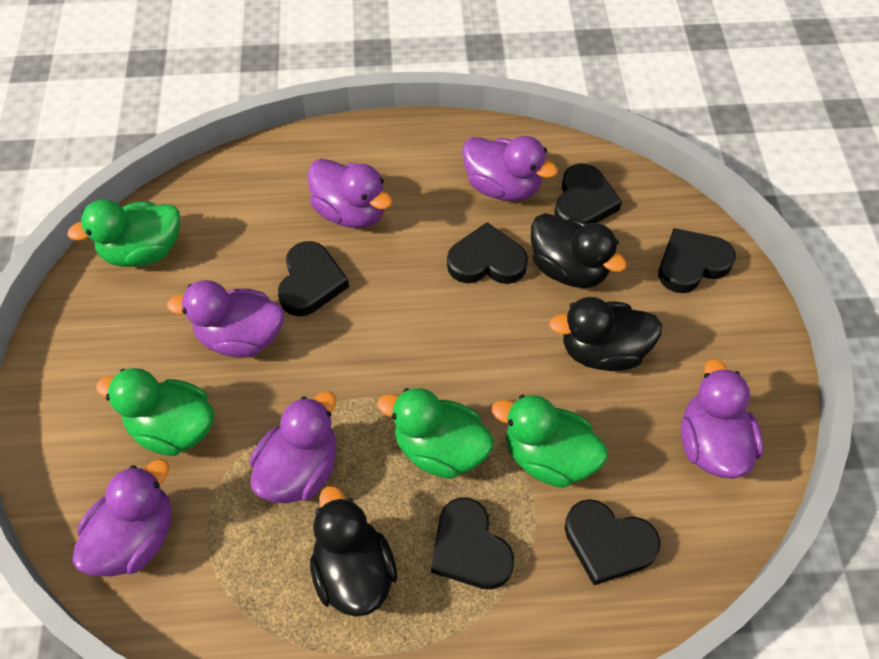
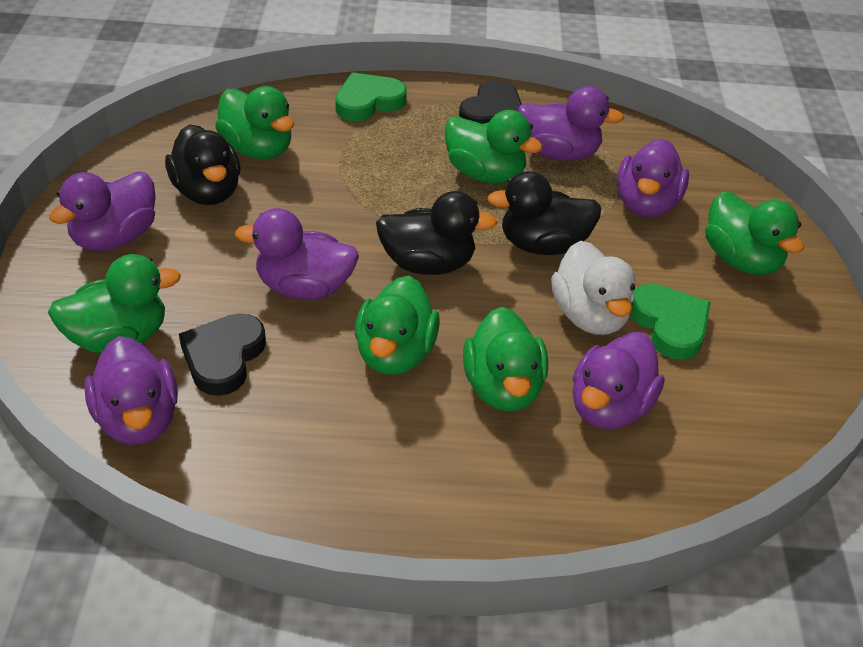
black heart: [278,241,349,316] [431,498,514,589] [447,222,528,284] [554,163,622,224] [564,499,661,585] [658,228,736,293] = 6 -> [179,313,266,396] [459,80,522,124] = 2
green duck: [67,199,180,267] [96,368,214,456] [377,388,494,479] [492,395,608,488] = 4 -> [48,254,181,353] [215,86,294,159] [355,276,440,375] [445,110,543,184] [463,307,548,411] [705,191,804,275] = 6
green heart: none = 0 -> [335,72,407,121] [630,284,711,360] = 2
white duck: none = 0 -> [551,241,636,335] = 1

